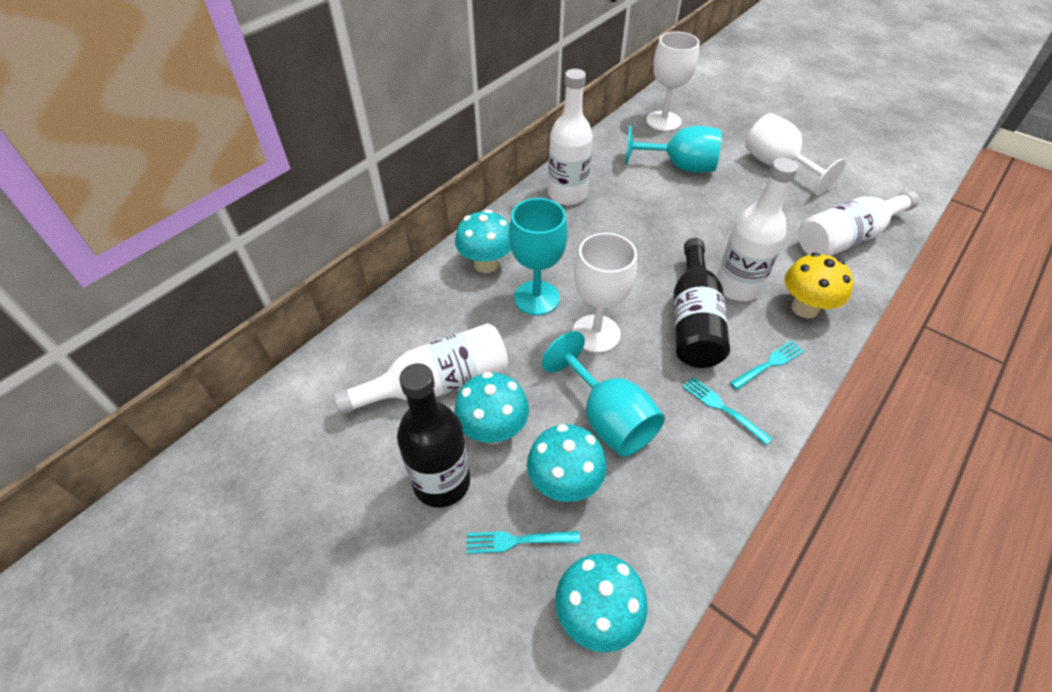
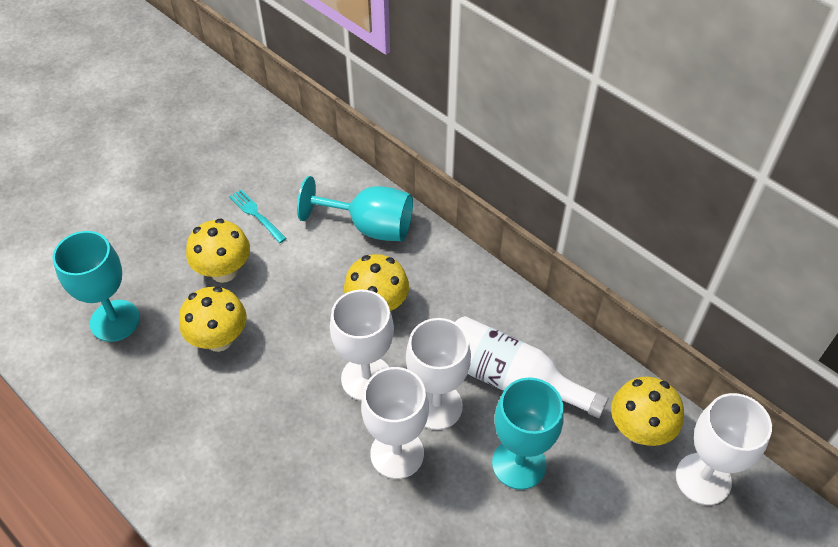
black bottle: [397,363,470,508] [674,238,730,368] = 2 -> none = 0
turquoise fork: [467,531,580,554] [683,377,773,445] [730,341,804,390] = 3 -> [229,189,287,243] = 1
turquoise mushroom: [454,372,529,444] [455,210,511,273] [527,424,607,502] [555,554,648,653] = 4 -> none = 0
white bottle: [333,323,508,415] [548,69,593,205] [717,158,798,301] [798,191,919,256] = 4 -> [456,316,609,418] = 1
white goblet: [572,233,637,353] [646,32,700,131] [745,113,846,195] = 3 -> [330,289,394,401] [361,367,429,479] [406,318,471,430] [676,393,772,505] = 4
yellow mushroom: [785,252,853,318] = 1 -> [179,287,247,352] [186,218,250,283] [344,254,409,311] [611,377,684,446] = 4

